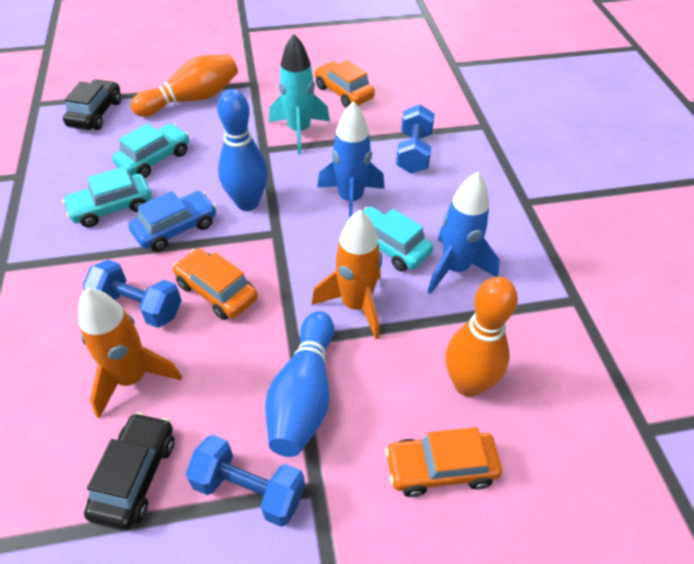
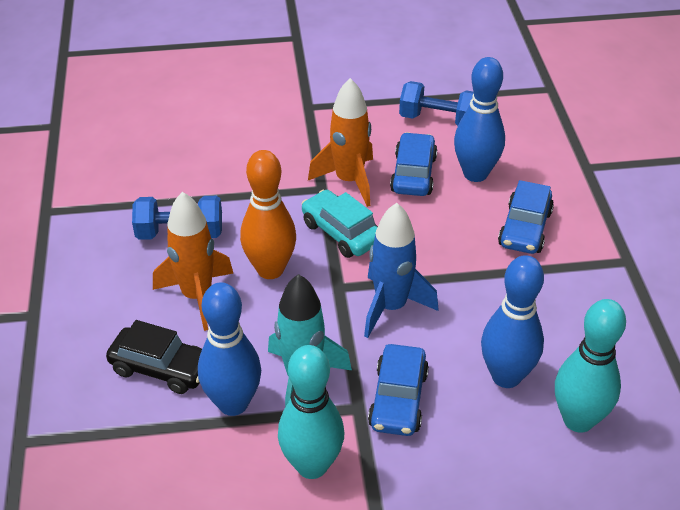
black car: [63,79,121,130] [84,412,175,530] = 2 -> [106,320,202,394] = 1
blue bowling pin: [217,89,268,211] [265,311,334,457] = 2 -> [198,282,261,416] [454,57,505,182] [481,255,544,388] = 3
blue car: [128,191,217,252] = 1 -> [368,344,429,436] [390,132,437,196] [498,180,554,254] = 3
blue dumbbell: [83,260,182,328] [186,435,305,527] [396,105,434,174] = 3 -> [132,196,222,240] [399,81,474,126] = 2
blue rocket: [317,101,385,218] [428,172,500,294] = 2 -> [364,203,438,338] = 1
orange bowling pin: [131,55,238,117] [445,277,518,397] = 2 -> [240,150,296,279] = 1
orange car: [173,249,258,320] [314,60,375,108] [385,427,502,497] = 3 -> none = 0
turquoise bowling pin: none = 0 -> [278,345,344,479] [555,299,626,433] = 2
turquoise car: [62,167,152,227] [112,123,189,178] [363,207,433,272] = 3 -> [301,190,378,258] = 1

